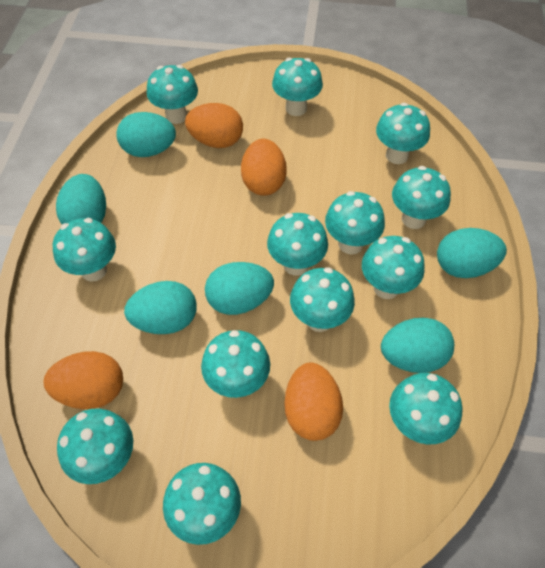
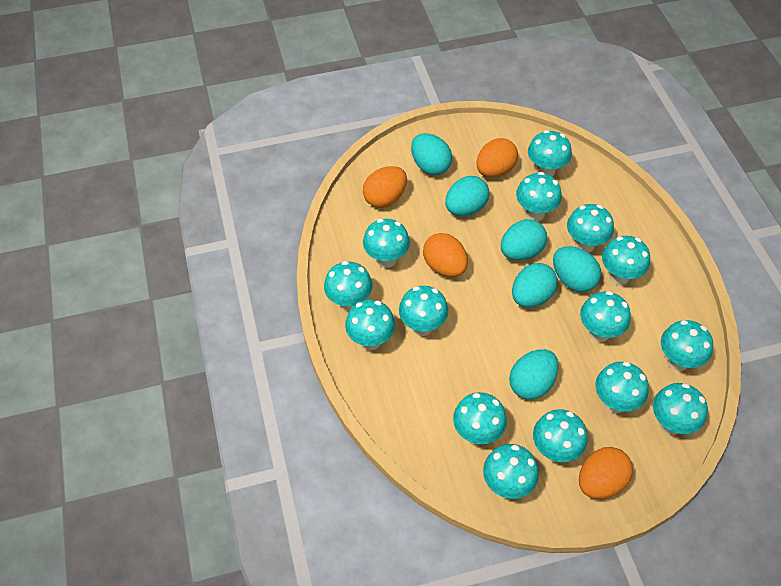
turquoise mushroom: [53,218,116,282] [57,408,133,484] [147,65,198,124] [163,463,241,545] [201,330,270,398] [267,213,328,276] [272,58,323,116] [290,267,355,332] [325,191,385,254] [362,236,425,299] [376,103,430,164] [389,373,463,444] [392,166,451,229] = 13 -> [324,261,372,311] [345,300,395,350] [363,219,410,268] [399,286,448,336] [453,392,507,445] [483,444,539,499] [516,172,562,221] [528,130,572,177] [533,409,588,462] [567,204,614,253] [580,291,631,342] [595,362,649,413] [602,236,650,285] [653,383,708,435] [661,320,713,371] = 15

